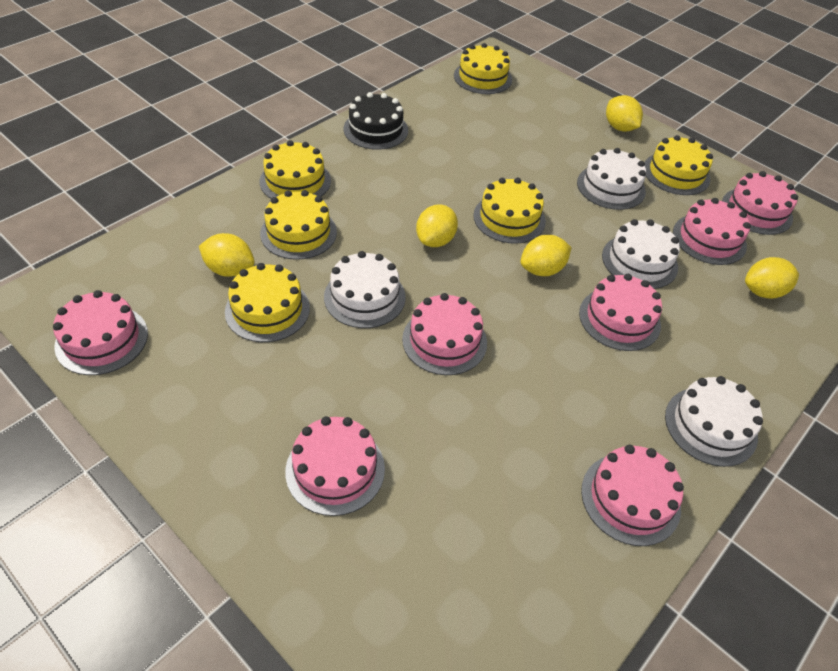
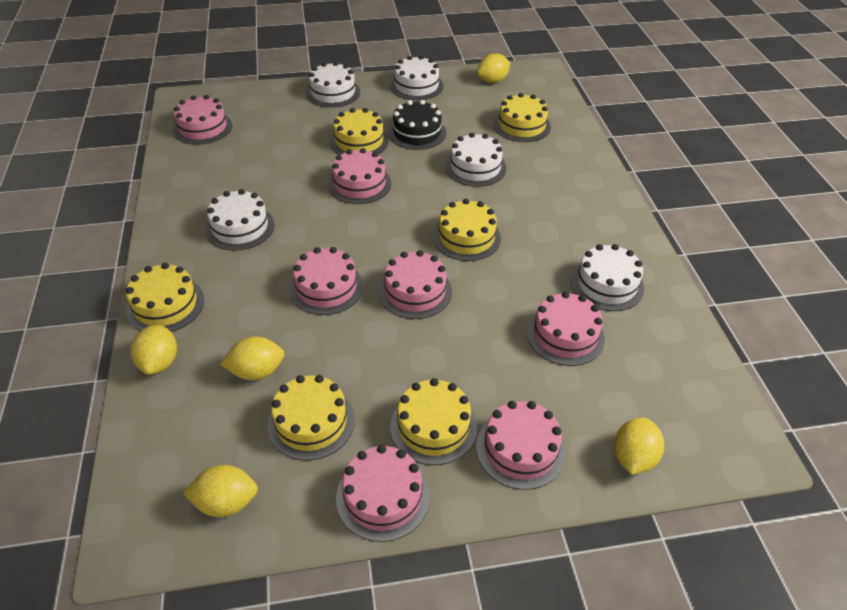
white cake: [324,251,406,328] [577,148,646,210] [602,219,680,289] [665,376,763,467] = 4 -> [206,189,275,251] [306,62,360,108] [390,55,443,100] [445,133,507,187] [570,244,644,311] = 5

